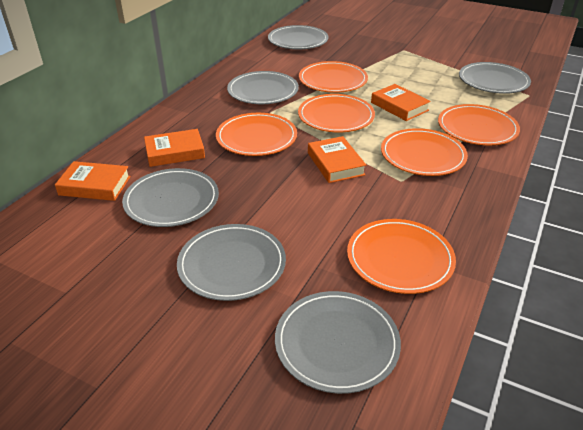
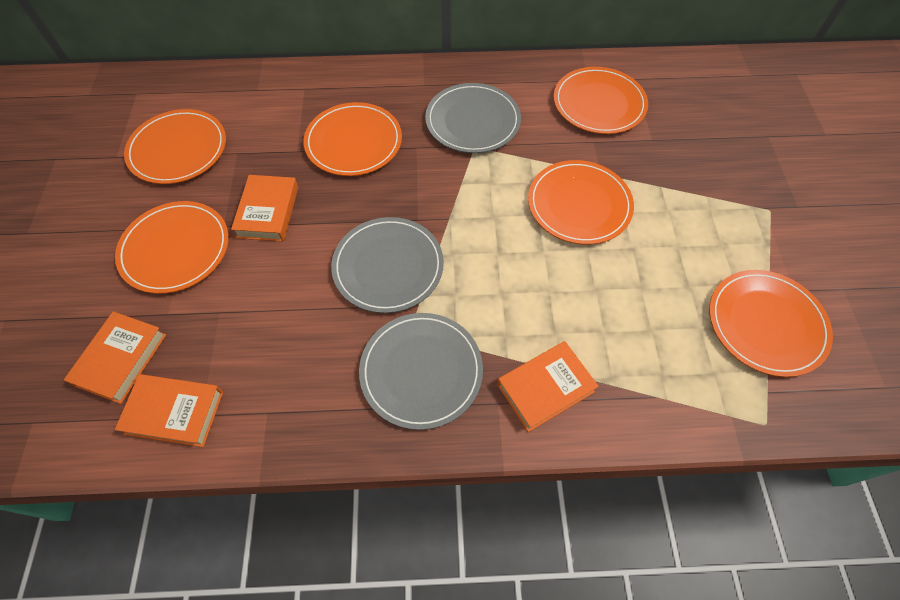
grey plate: [122,168,219,227] [177,224,286,301] [227,71,299,104] [268,25,329,49] [275,291,401,394] [459,62,531,94] = 6 -> [331,217,444,313] [359,313,483,430] [425,83,521,153] = 3

